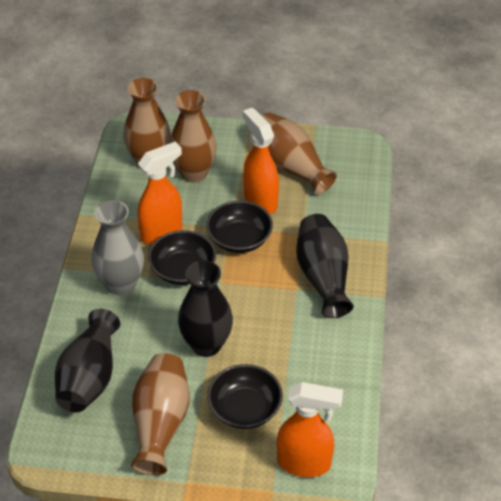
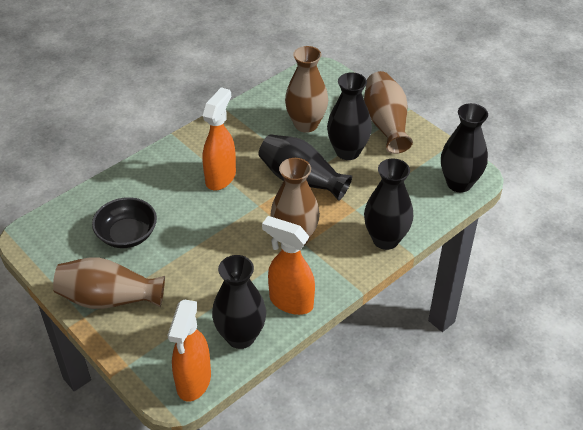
black bowl: [148,230,216,285] [206,201,273,253] [207,364,283,429] = 3 -> [92,197,157,248] = 1
black vase: [55,309,120,413] [178,261,233,357] [296,214,354,318] = 3 -> [212,255,266,349] [258,134,352,201] [327,73,372,160] [364,158,413,250] [441,103,488,193] = 5
grey vase: [91,200,144,295] = 1 -> none = 0

